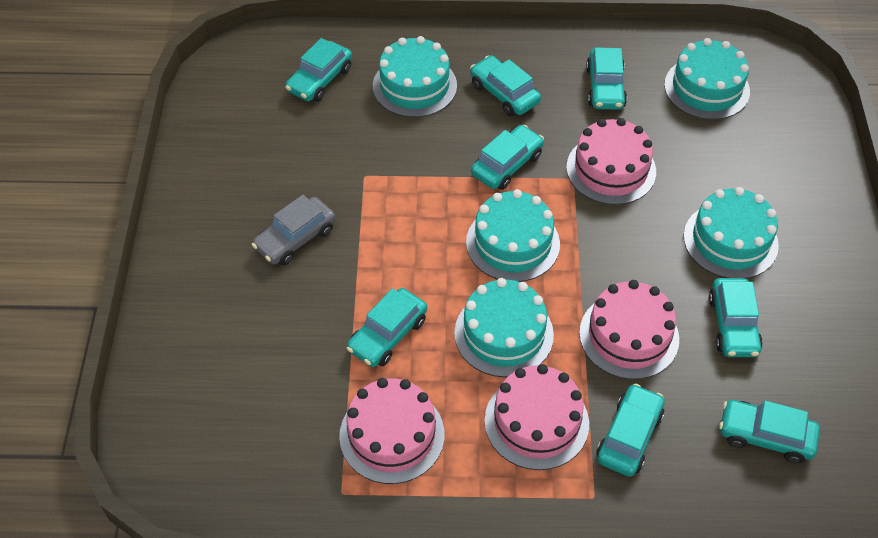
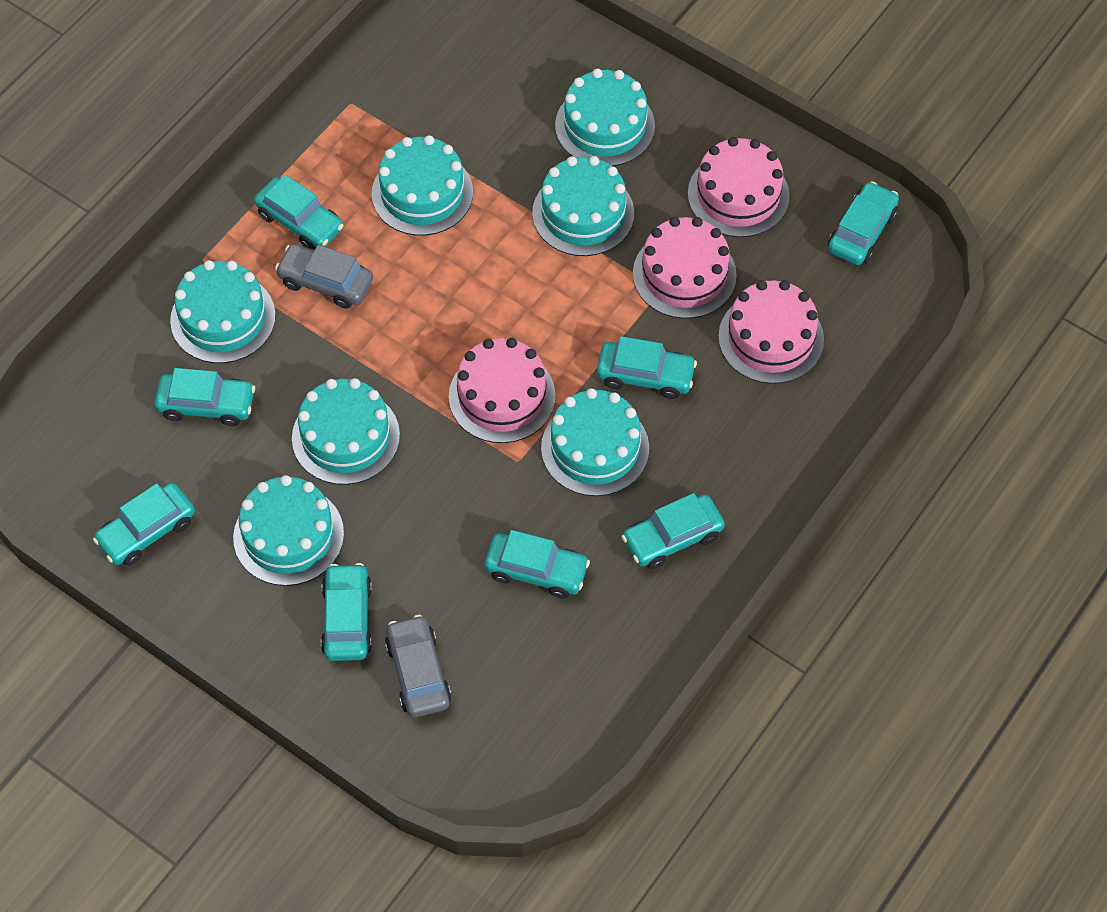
grey car: [252,195,335,265] = 1 -> [275,244,373,309] [385,615,451,717] = 2
turquoise cake: [373,36,457,118] [454,278,554,377] [466,189,560,282] [664,38,750,120] [684,187,779,279] = 5 -> [170,260,276,363] [233,475,344,586] [292,378,400,485] [372,135,473,236] [532,156,634,256] [541,388,649,496] [555,69,655,166] = 7

